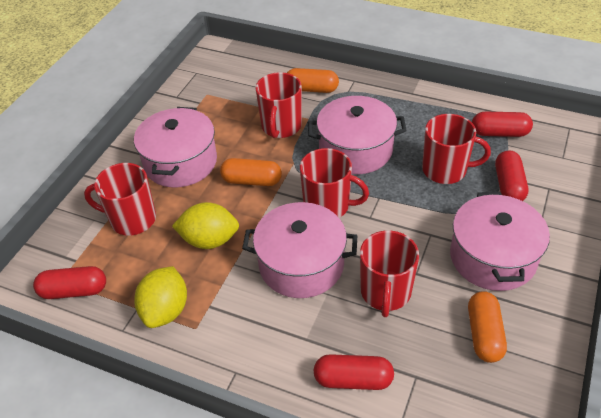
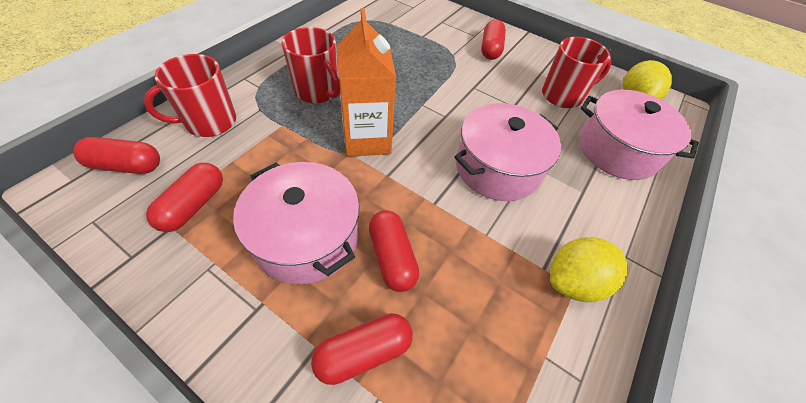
orange capsule: [220,158,282,186] [287,68,339,93] [468,291,507,363] = 3 -> none = 0
orange carton: none = 0 -> [337,8,396,157] = 1
pink pot: [134,107,217,187] [242,202,357,298] [308,96,407,174] [450,192,550,291] = 4 -> [233,162,360,284] [454,103,561,201] [579,90,699,180] = 3
red capsule: [33,266,106,299] [313,354,394,390] [472,112,533,137] [495,150,528,201] = 4 -> [73,137,160,174] [146,163,223,232] [311,313,413,385] [369,210,419,292] [481,20,506,60] = 5
red mug: [84,163,156,236] [255,72,302,138] [300,148,369,218] [360,230,419,317] [422,114,491,184] = 5 -> [144,54,236,137] [282,27,340,103] [542,37,611,108] = 3

